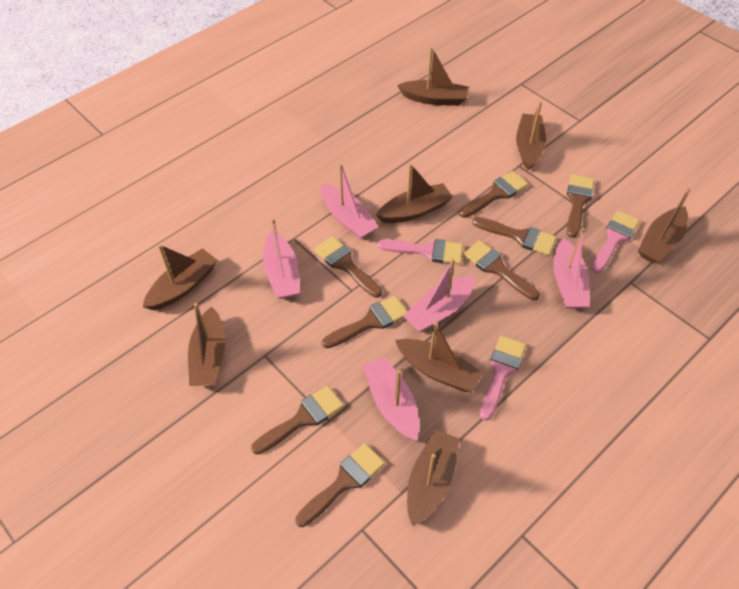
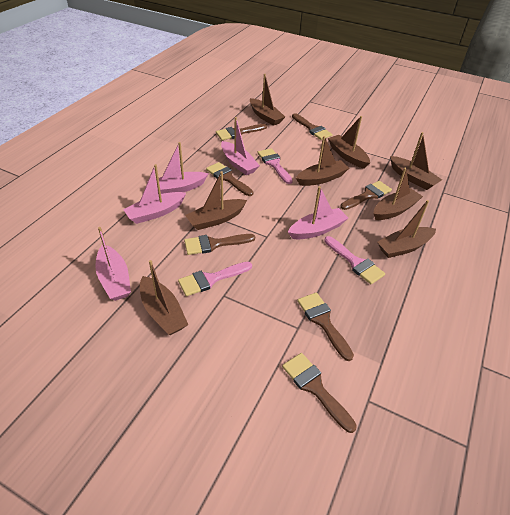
brown brush: [251,385,344,454] [295,443,385,527] [314,236,382,298] [322,296,407,348] [459,171,528,218] [463,240,540,300] [472,217,557,256] [567,174,594,238] = 8 -> [184,234,255,255] [206,162,254,196] [216,124,267,140] [282,353,357,433] [292,113,333,140] [297,292,354,361] [340,181,392,210] = 7

